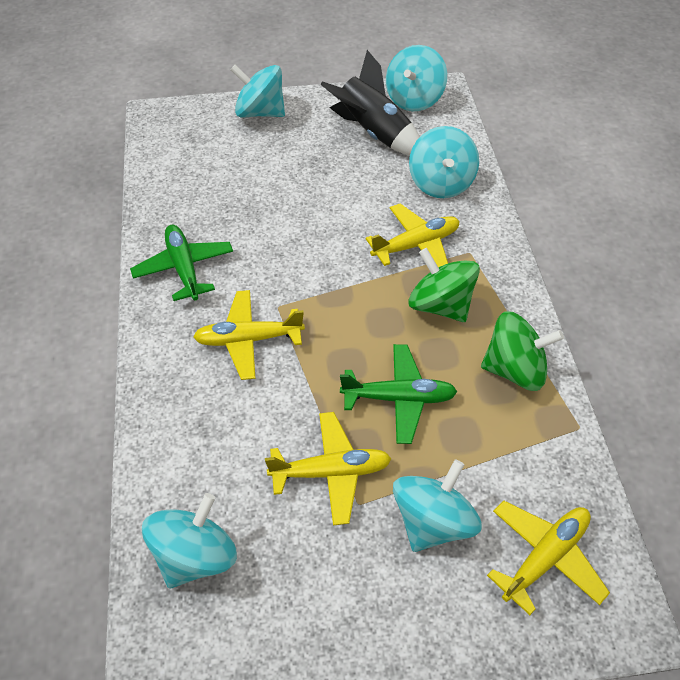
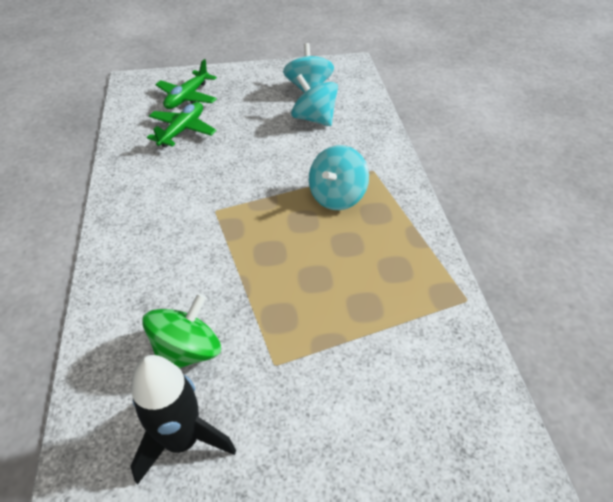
green spinning top: [408,248,480,322] [481,311,564,391] = 2 -> [142,293,221,368] = 1
turquoise spinning top: [142,493,237,588] [231,65,285,117] [386,45,447,111] [393,459,482,552] [409,126,479,198] = 5 -> [283,43,334,93] [291,74,338,126] [309,145,369,210] = 3
yellow plane: [193,290,305,380] [265,412,392,525] [366,203,460,267] [487,501,610,615] = 4 -> none = 0

